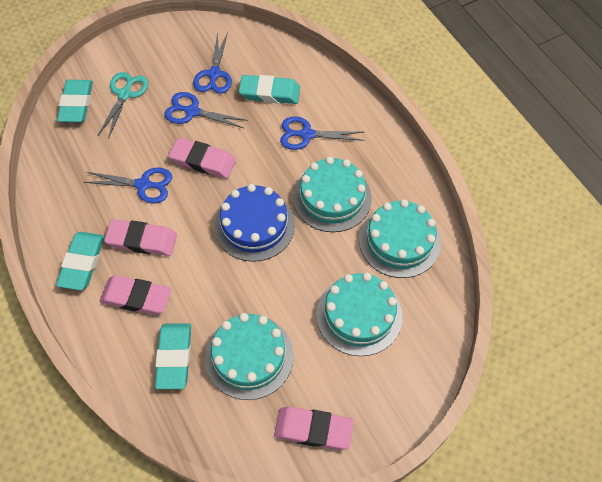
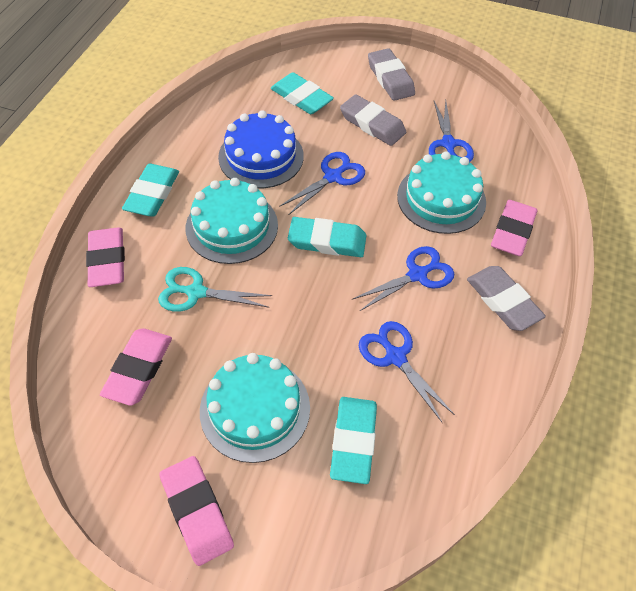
grey eraser: none = 0 -> [340,94,406,146] [368,48,415,101] [467,266,546,331] = 3
turquoise cake: [205,313,294,400] [293,157,372,232] [316,273,403,356] [359,199,441,278] = 4 -> [186,178,278,264] [200,353,310,463] [397,151,486,234] = 3

